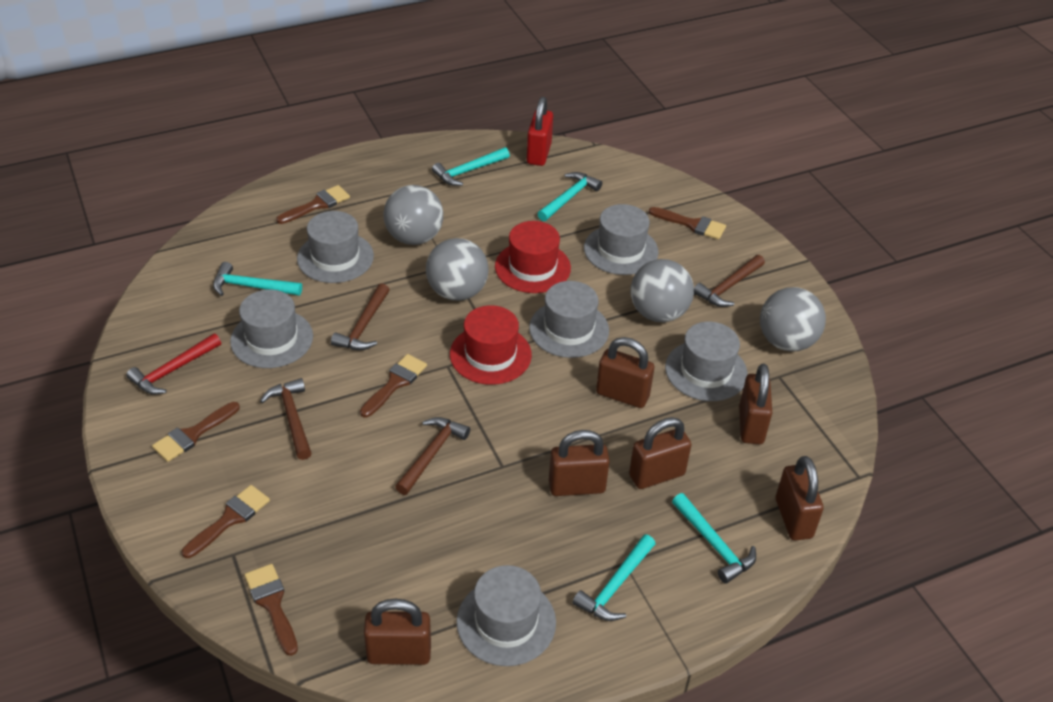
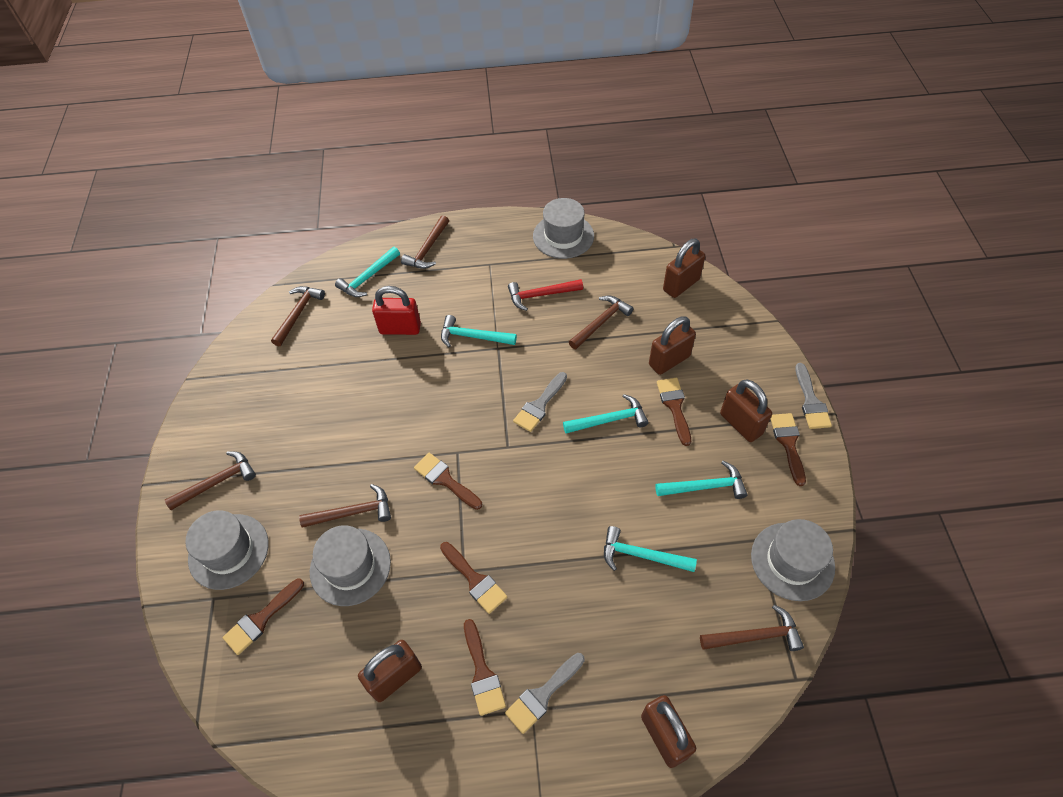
brown hammer: [260,378,312,460] [331,283,390,350] [395,417,470,495] [694,255,765,307] = 4 -> [165,452,256,510] [271,286,325,346] [299,484,391,528] [401,215,449,269] [569,295,634,349] [700,605,804,651] = 6
brown padlock: [364,599,431,665] [549,430,610,496] [596,337,654,408] [629,417,691,489] [739,364,772,444] [776,456,824,540] = 6 -> [358,640,422,702] [641,695,696,768] [649,316,696,375] [663,239,705,298] [720,379,772,442] = 5
grey ball: [384,185,443,245] [426,238,489,301] [631,259,694,322] [760,287,826,352] = 4 -> none = 0
grey brush: none = 0 -> [505,653,585,734] [513,372,567,432] [795,363,832,429] = 3
grey hat: [230,290,313,368] [297,211,374,283] [457,565,556,666] [529,281,609,358] [584,204,658,275] [665,322,748,401] = 6 -> [185,510,269,590] [310,525,391,606] [533,198,594,259] [751,519,835,601] = 4
red hat: [450,305,532,385] [495,221,571,293] = 2 -> none = 0

